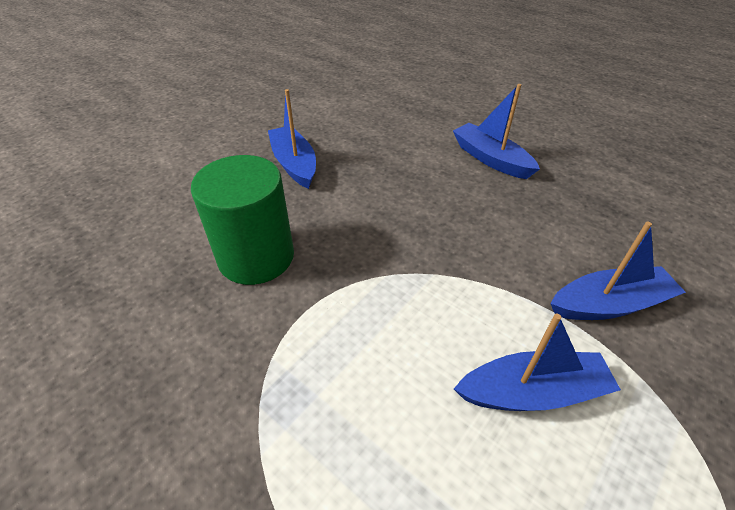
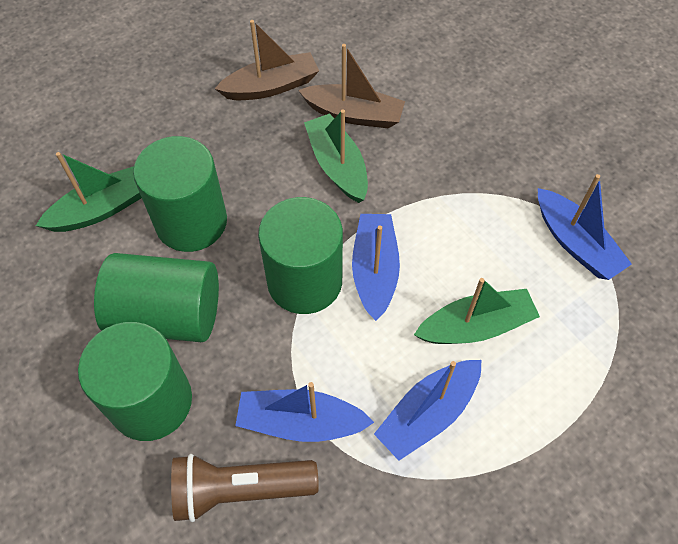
brown boat: none = 0 -> [215,20,319,100] [298,44,405,128] = 2
brown flashlight: none = 0 -> [171,454,319,522] = 1
green boat: none = 0 -> [36,152,142,232] [304,109,368,203] [414,278,540,344] = 3
green cylinder: [191,155,294,285] = 1 -> [78,322,192,441] [94,253,219,342] [133,136,227,252] [258,197,343,314] = 4

